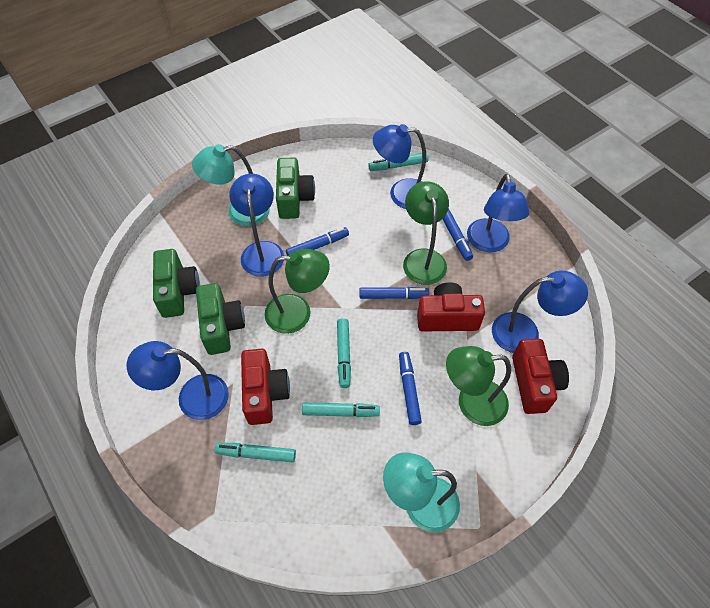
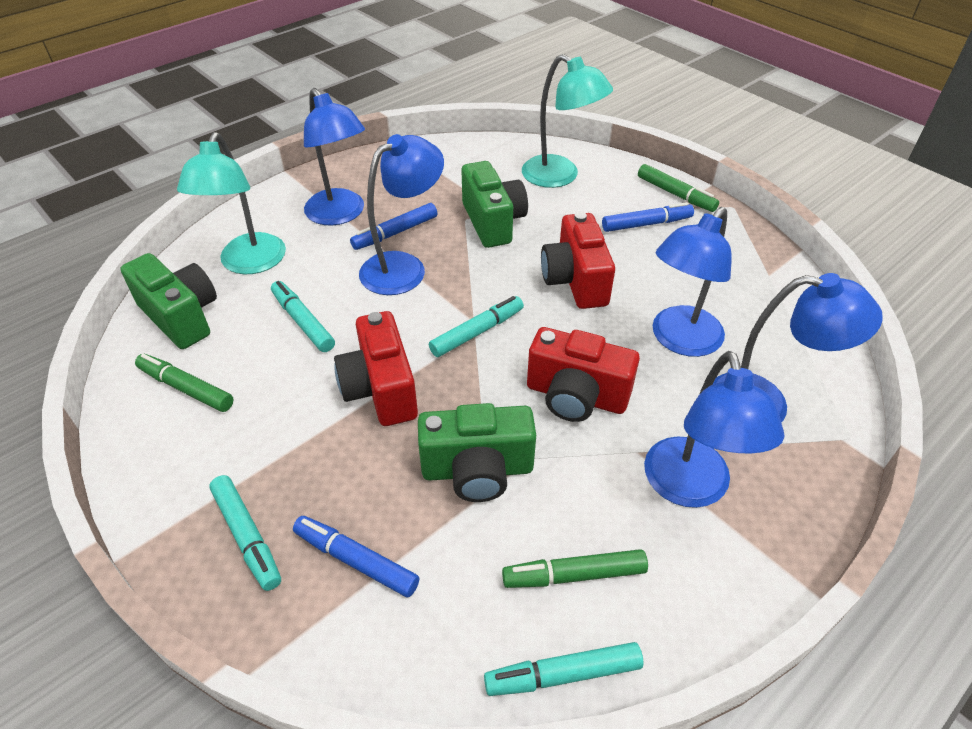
blue marker: [286,227,349,256] [360,287,429,299] [399,352,422,425] [443,208,473,261] = 4 -> [293,516,419,597] [350,203,437,250] [602,202,694,232] = 3
green lamp: [265,249,330,334] [403,181,449,285] [446,346,511,426] = 3 -> none = 0
green marker: none = 0 -> [135,354,234,412] [502,549,648,588] [638,164,719,212] = 3

